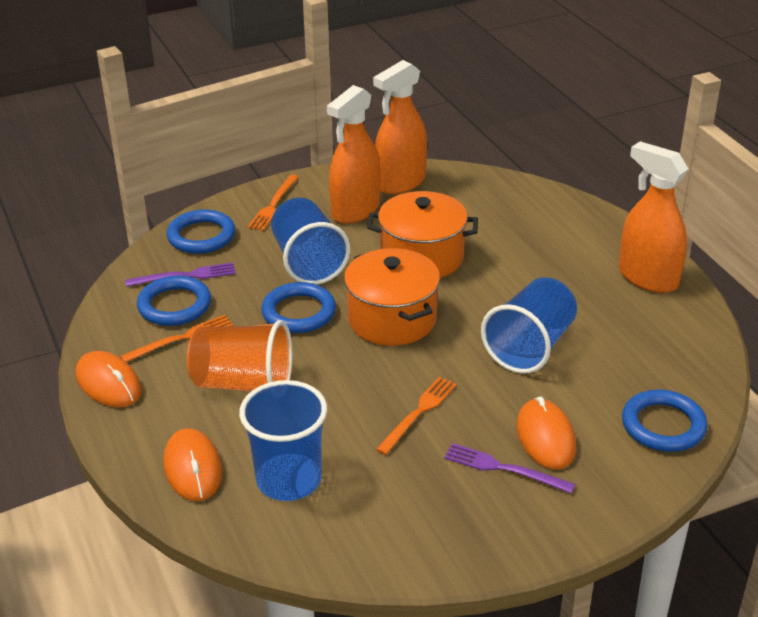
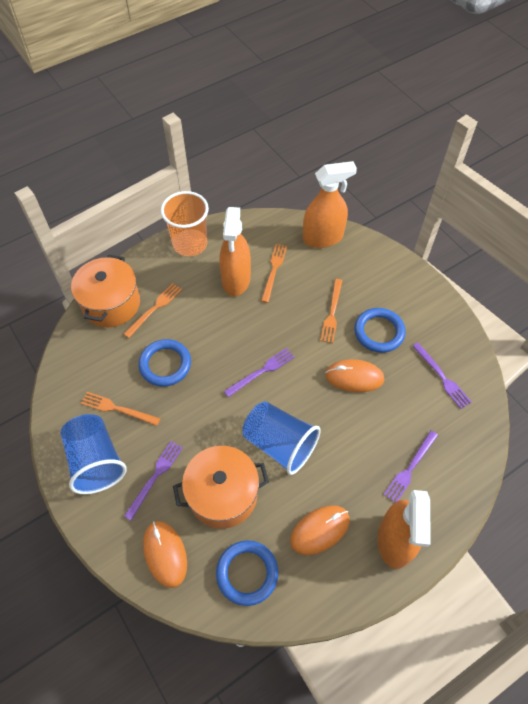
blue cup: [239,380,327,501] [271,198,350,285] [481,277,577,374] = 3 -> [60,414,127,494] [243,401,320,475] = 2
blue ring: [137,276,211,326] [167,209,235,254] [261,282,336,333] [622,389,708,452] = 4 -> [138,339,191,387] [216,540,279,606] [354,308,406,353] = 3
orange fork: [120,315,233,362] [248,175,299,231] [376,377,457,455] = 3 -> [81,392,161,426] [124,283,182,338] [261,244,287,303] [320,279,343,343] = 4
purple fork: [125,262,236,287] [444,443,575,493] = 2 -> [124,441,183,521] [224,348,295,397] [384,430,438,503] [412,343,472,409] = 4

